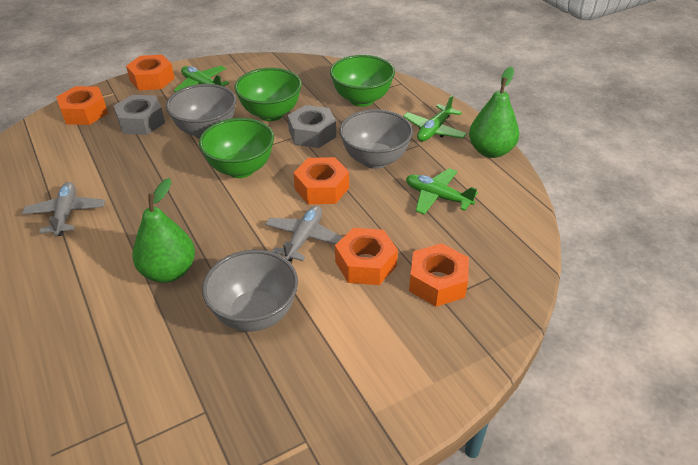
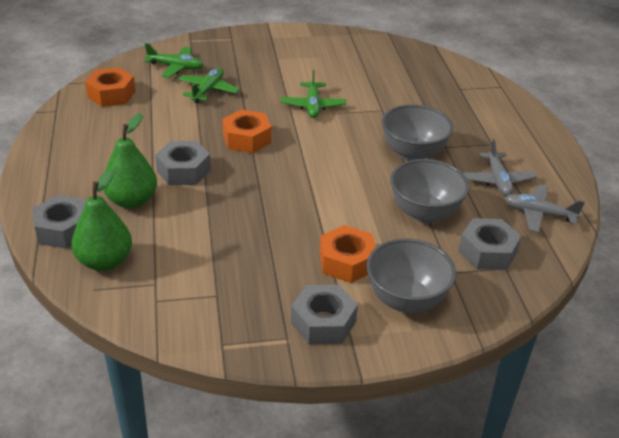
green bowl: [199,118,274,178] [234,68,302,121] [330,55,395,107] = 3 -> none = 0
grey nut: [114,95,165,135] [288,105,336,148] = 2 -> [32,195,85,249] [155,141,211,185] [291,285,358,344] [458,218,521,270] = 4
orange nut: [56,86,108,125] [126,55,175,90] [293,157,349,204] [335,228,398,285] [409,243,469,307] = 5 -> [85,67,136,107] [222,109,271,153] [320,225,376,283] = 3

